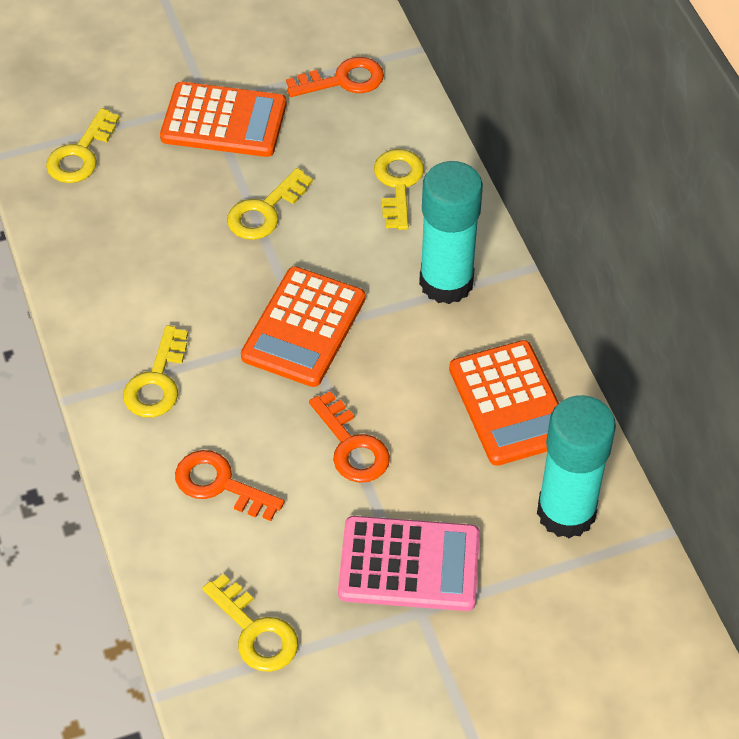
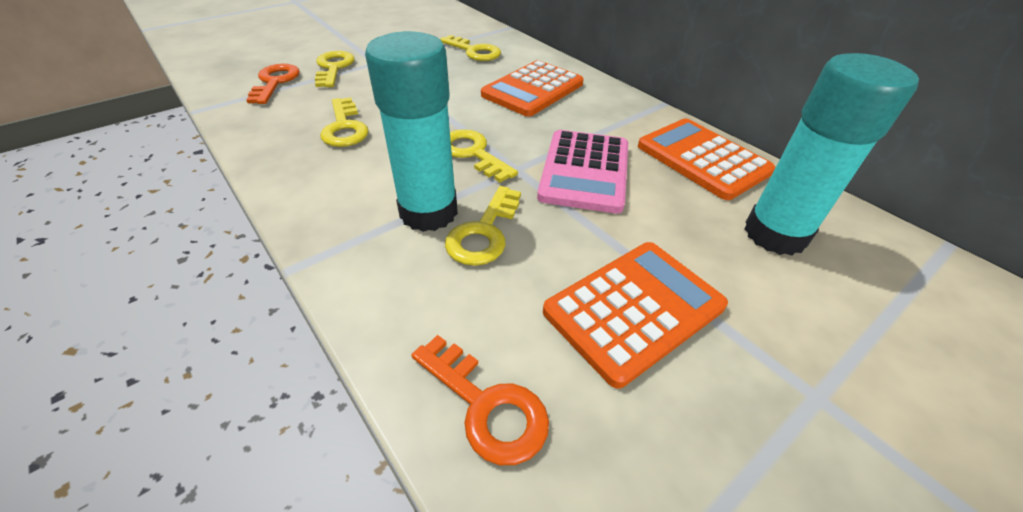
orange key: [175,450,285,521] [286,57,384,97] [309,391,390,483] = 3 -> [246,64,300,104] [411,335,549,465] = 2

